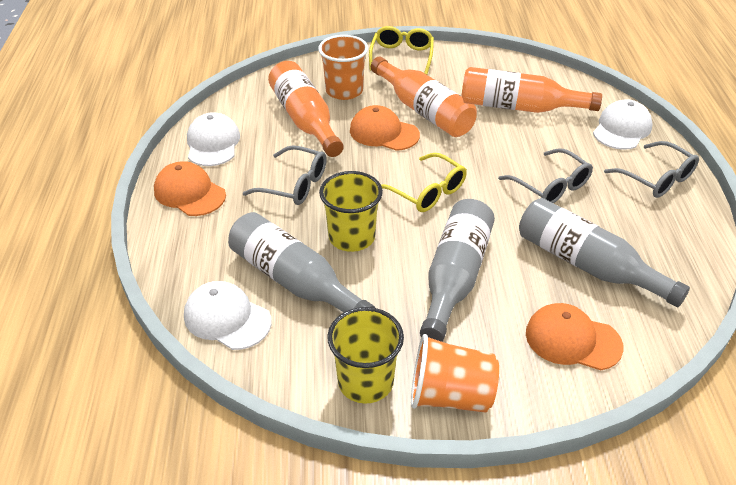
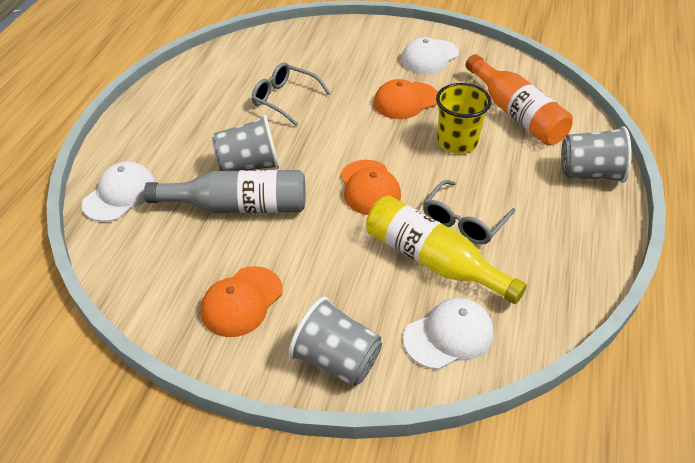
grey bottle: [228,212,375,312] [420,199,495,342] [519,198,690,307] = 3 -> [144,170,306,213] = 1
grey cup: none = 0 -> [212,115,279,171] [288,297,382,386] [561,126,632,183] = 3
grey glasses: [243,145,327,205] [498,148,593,203] [604,141,699,198] = 3 -> [252,63,331,126] [423,180,515,244] = 2
orange bottle: [268,61,344,157] [371,57,477,137] [462,67,602,113] = 3 -> [466,54,573,145] = 1
orange cup: [318,35,368,100] [411,334,499,413] = 2 -> none = 0
yellow bottle: none = 0 -> [366,195,527,304] = 1
yellow cup: [319,171,383,252] [327,307,404,403] = 2 -> [436,83,491,154] = 1
yellow glasses: [369,26,434,75] [381,153,467,212] = 2 -> none = 0

